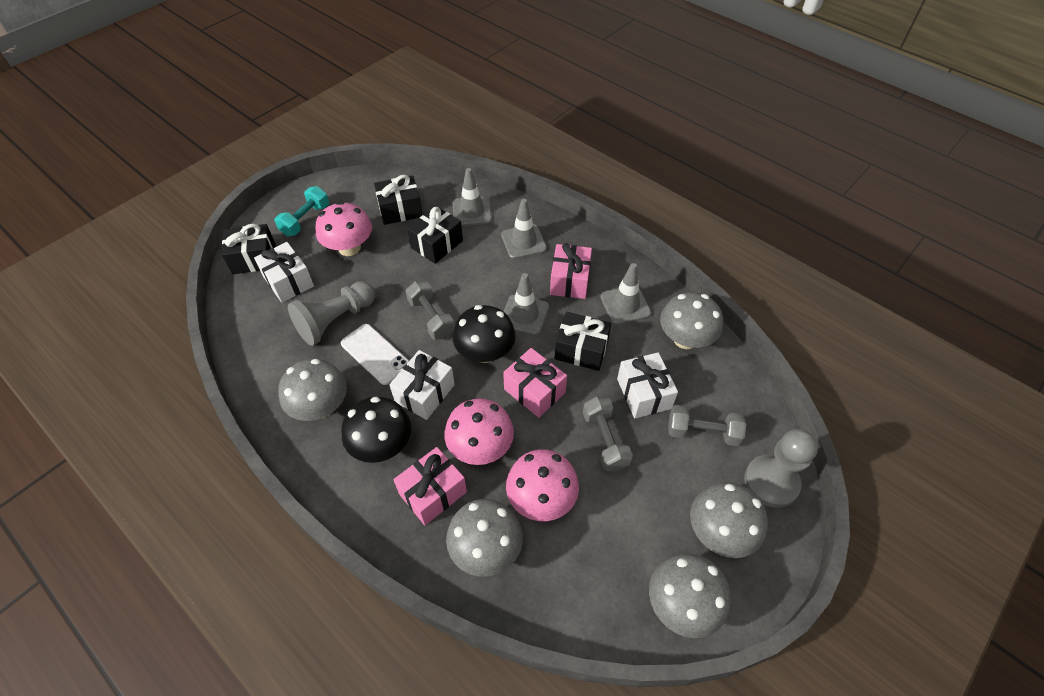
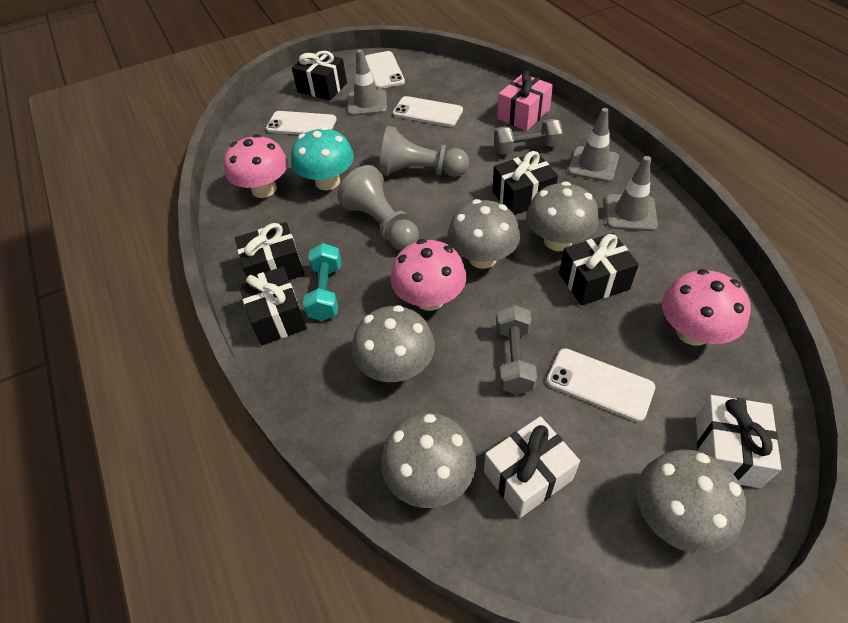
black gift: [222,224,275,274] [374,175,423,225] [407,206,463,264] [554,312,611,371] = 4 -> [235,222,304,280] [238,267,307,345] [292,51,347,100] [493,151,558,215] [559,233,639,305] = 5
black mushroom: [342,396,411,463] [453,305,516,363] = 2 -> none = 0
grey dumbbell: [406,281,455,340] [583,396,633,471] [668,405,746,446] = 3 -> [494,119,563,155] [496,305,537,395] = 2
grey traffic cone: [452,168,492,226] [501,199,547,259] [503,273,549,335] [600,263,651,325] = 4 -> [348,49,387,116] [568,108,619,182] [605,156,658,231] = 3
pink gift: [393,447,467,525] [503,348,567,418] [550,243,592,299] = 3 -> [497,71,553,131] = 1
turquoise mushroom: none = 0 -> [291,127,354,190] = 1
white gift: [254,242,314,303] [389,350,455,420] [617,352,678,418] = 3 -> [484,416,580,518] [696,395,782,488] = 2
white phone: [341,324,409,385] = 1 -> [266,111,337,135] [365,51,405,89] [393,96,463,127] [546,348,655,422] = 4

